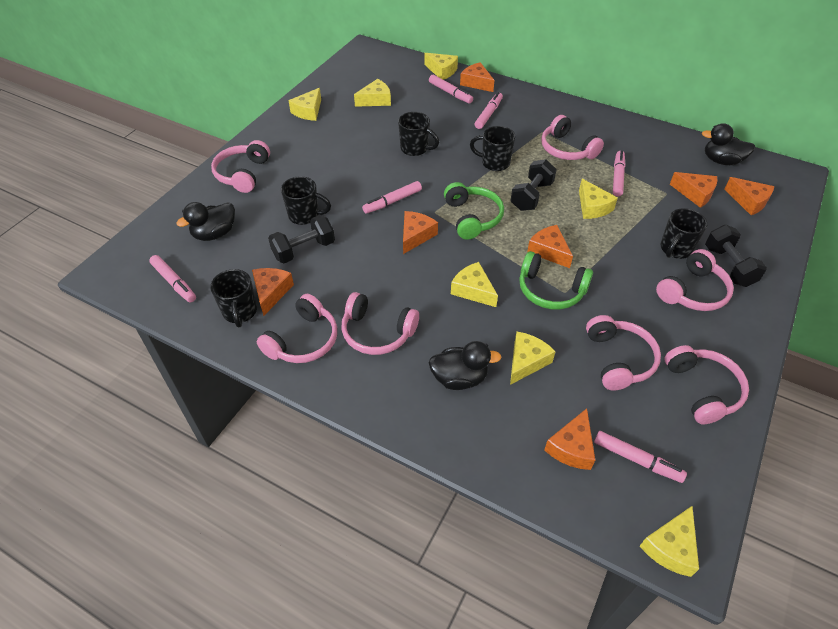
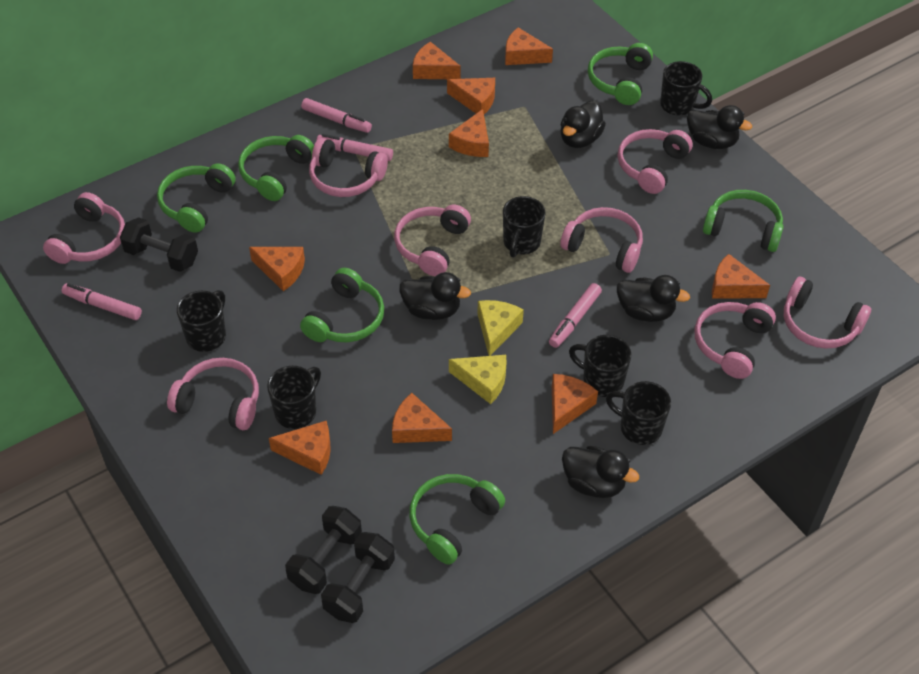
black duck: [176,202,235,241] [429,341,502,390] [702,123,755,165] = 3 -> [399,272,471,320] [560,101,606,148] [562,446,639,498] [617,275,690,322] [687,105,752,149] = 5
black mug: [210,269,257,327] [281,176,331,225] [398,112,439,156] [470,126,516,171] [661,208,708,259] = 5 -> [177,290,226,352] [267,366,321,429] [503,196,545,258] [569,335,631,397] [606,381,671,445] [660,61,712,115] = 6
green headphones: [444,182,504,240] [519,251,593,310] = 2 -> [157,163,235,233] [238,135,314,201] [300,268,384,342] [409,474,505,565] [588,43,653,105] [703,190,784,252] = 6
orange cheese: [252,268,294,316] [403,211,438,254] [460,62,495,92] [527,225,573,268] [544,408,595,470] [670,172,717,208] [725,177,774,215] = 7 -> [249,247,305,291] [269,421,331,475] [392,393,452,443] [413,42,461,79] [447,78,495,114] [449,109,489,157] [505,27,553,65] [552,374,598,434] [712,254,770,299] = 9
pink headphones: [211,140,270,193] [257,294,337,363] [341,292,419,355] [541,115,604,160] [586,315,661,390] [656,249,734,311] [665,345,749,424] = 7 -> [43,192,125,264] [167,358,259,430] [309,138,388,197] [394,205,471,276] [560,207,643,273] [618,129,693,194] [694,302,776,379] [784,277,871,349] = 8
pink marker: [149,255,196,302] [362,181,422,214] [429,75,473,104] [475,92,503,129] [594,431,687,483] [613,151,625,197] = 6 -> [62,283,142,320] [301,98,372,133] [316,134,393,161] [549,283,602,348] = 4
yellow cheese: [288,88,321,121] [354,79,391,107] [424,53,458,80] [451,262,498,307] [510,331,556,385] [579,179,618,219] [640,506,699,577] = 7 -> [449,355,507,404] [477,300,524,356] = 2

